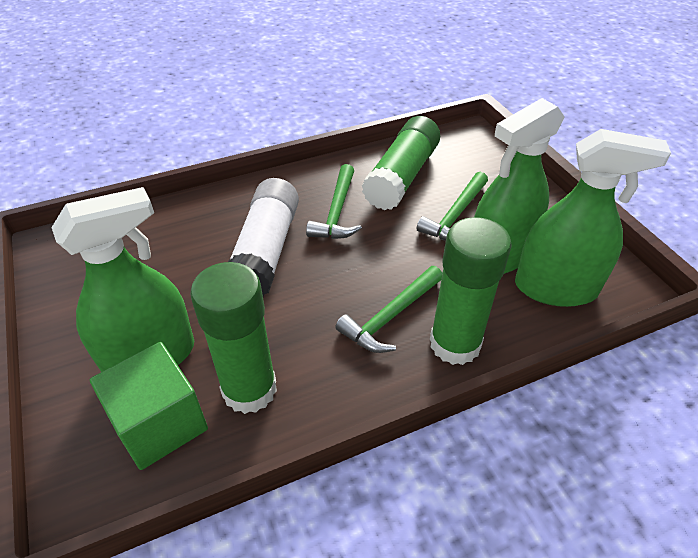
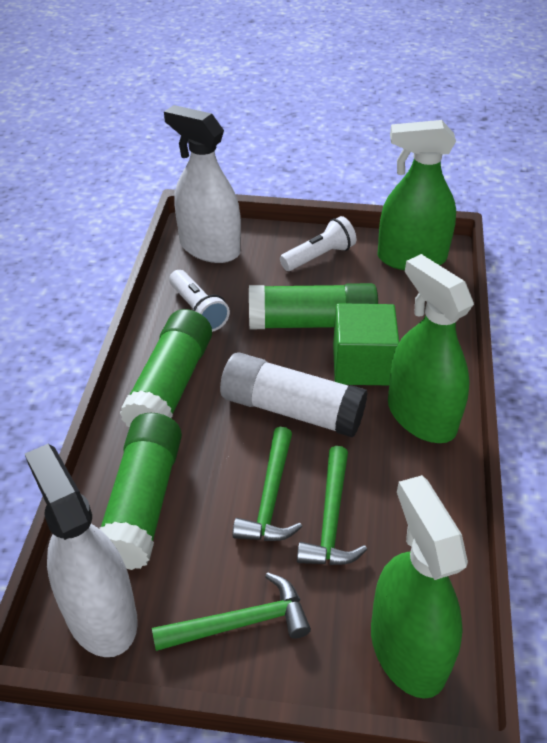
white flashlight: none = 0 -> [169,270,230,332] [280,216,356,271] = 2
white spray bottle: none = 0 -> [25,444,138,657] [164,105,241,263] = 2

